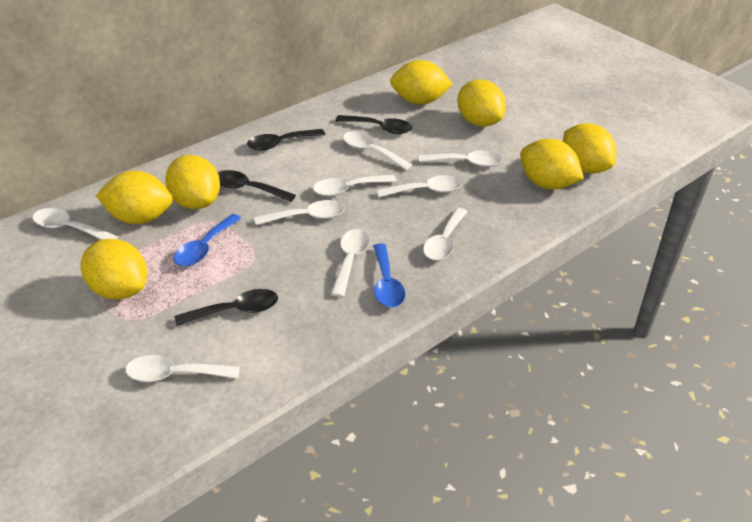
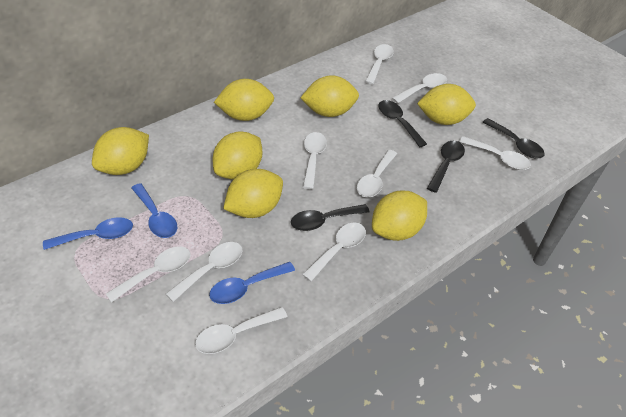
blue spoon: [174,214,242,266] [373,243,405,307] = 2 -> [43,217,133,250] [131,183,178,238] [209,262,295,304] = 3

